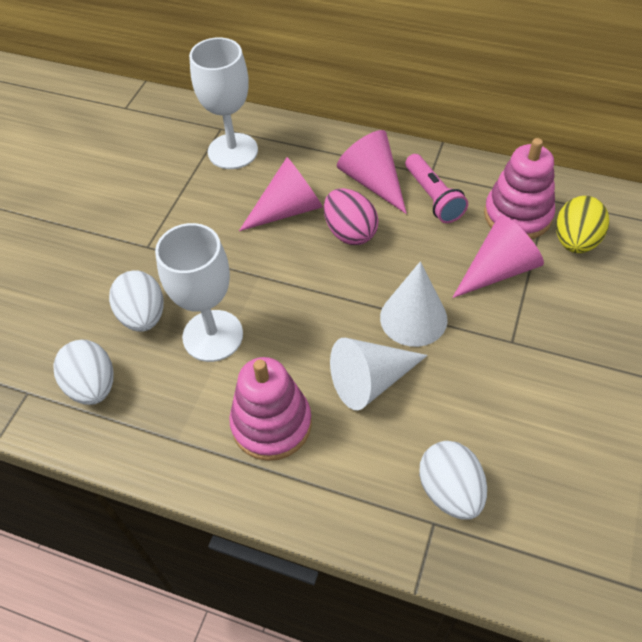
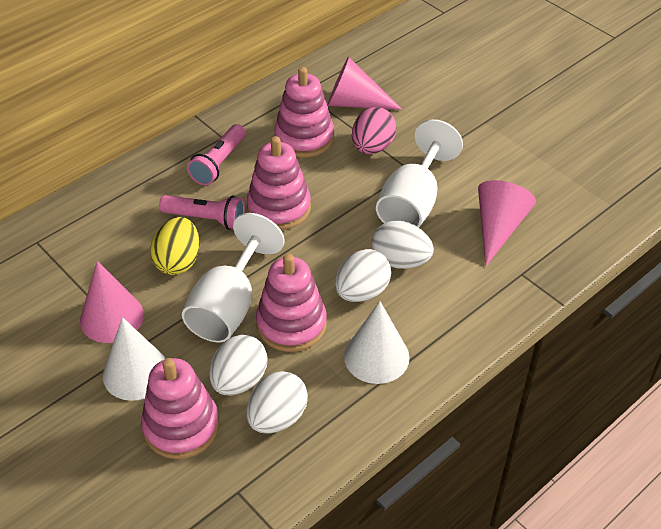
pink flashlight: [405,154,468,223] = 1 -> [159,195,245,230] [187,124,246,186] = 2
pink stacking toy: [229,357,312,461] [484,138,555,239] = 2 -> [141,358,219,459] [247,136,311,230] [256,253,327,352] [274,67,334,158] = 4
white egg: [53,339,114,405] [109,270,164,332] [419,441,487,520] = 3 -> [209,335,267,395] [246,371,308,433] [335,249,391,302] [372,221,434,269] = 4

